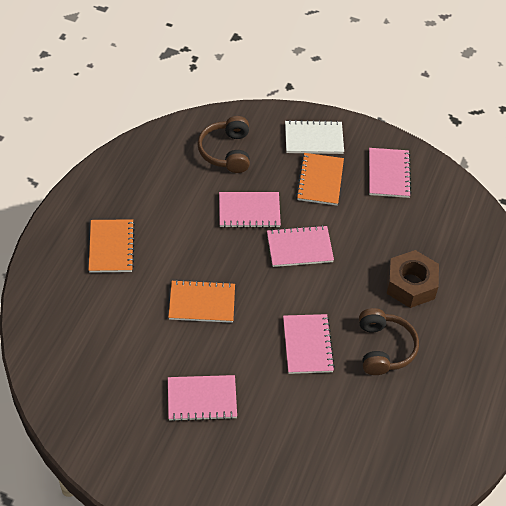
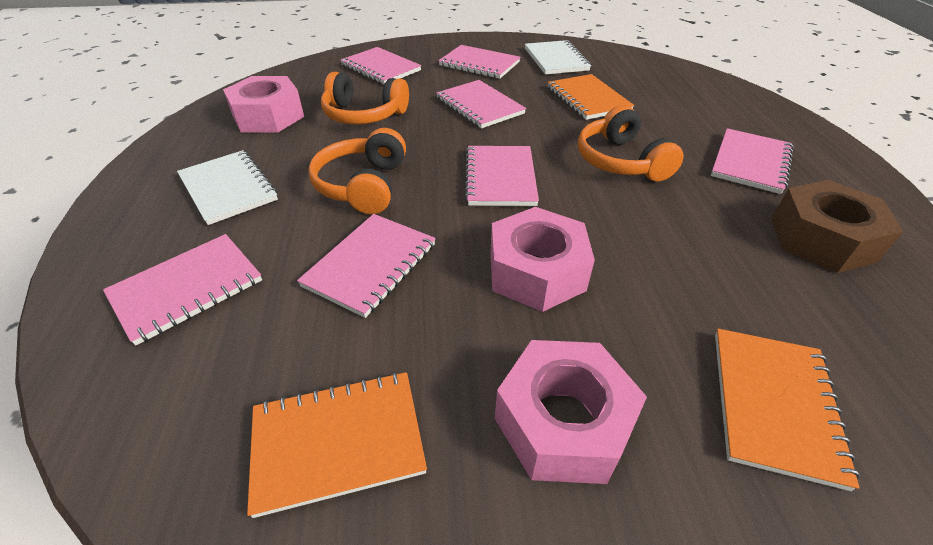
brown headphones: [197,116,250,173] [359,308,419,375] = 2 -> none = 0
orange headphones: none = 0 -> [308,128,406,214] [321,72,409,125] [578,105,684,182] = 3
pink notebook: [168,375,237,422] [219,192,281,228] [267,225,334,267] [283,314,335,374] [369,148,412,198] = 5 -> [103,234,262,346] [297,214,436,318] [341,47,421,84] [436,80,526,129] [438,45,520,79] [465,146,539,206] [711,128,794,194] = 7
pink nut: none = 0 -> [223,76,304,132] [490,207,595,312] [495,340,647,484] = 3
white notebook: [285,120,344,154] = 1 -> [177,150,278,225] [525,40,591,75] = 2

